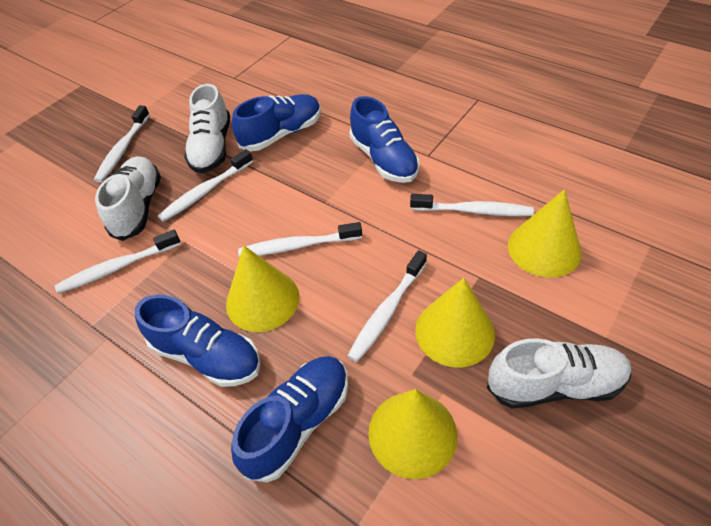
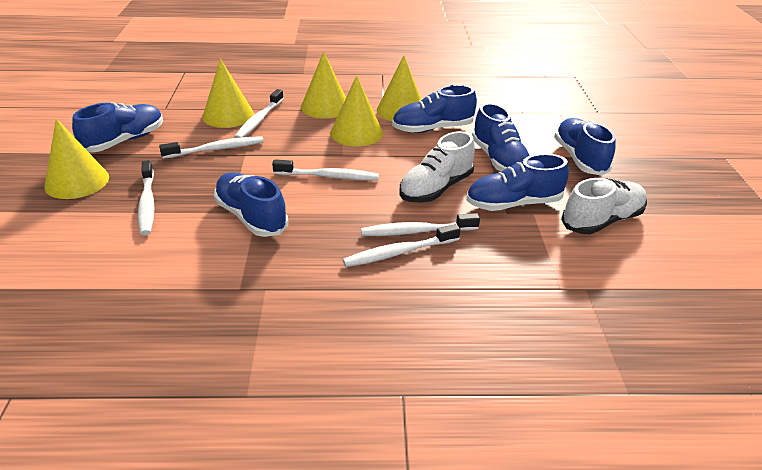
blue shoe: [135,295,261,387] [231,356,348,482] [232,94,321,151] [350,96,419,183] = 4 -> [72,102,163,152] [214,172,288,237] [392,85,477,133] [466,154,569,211] [472,103,530,172] [554,118,616,176] = 6
white shoe: [95,156,161,241] [184,84,230,173] [487,338,631,408] = 3 -> [400,131,475,203] [561,178,647,234] = 2
yellow cone: [226,246,299,332] [368,389,457,479] [415,278,495,368] [508,189,582,278] = 4 -> [44,119,109,199] [202,59,254,128] [301,52,346,119] [330,75,383,146] [377,56,422,121] = 5

